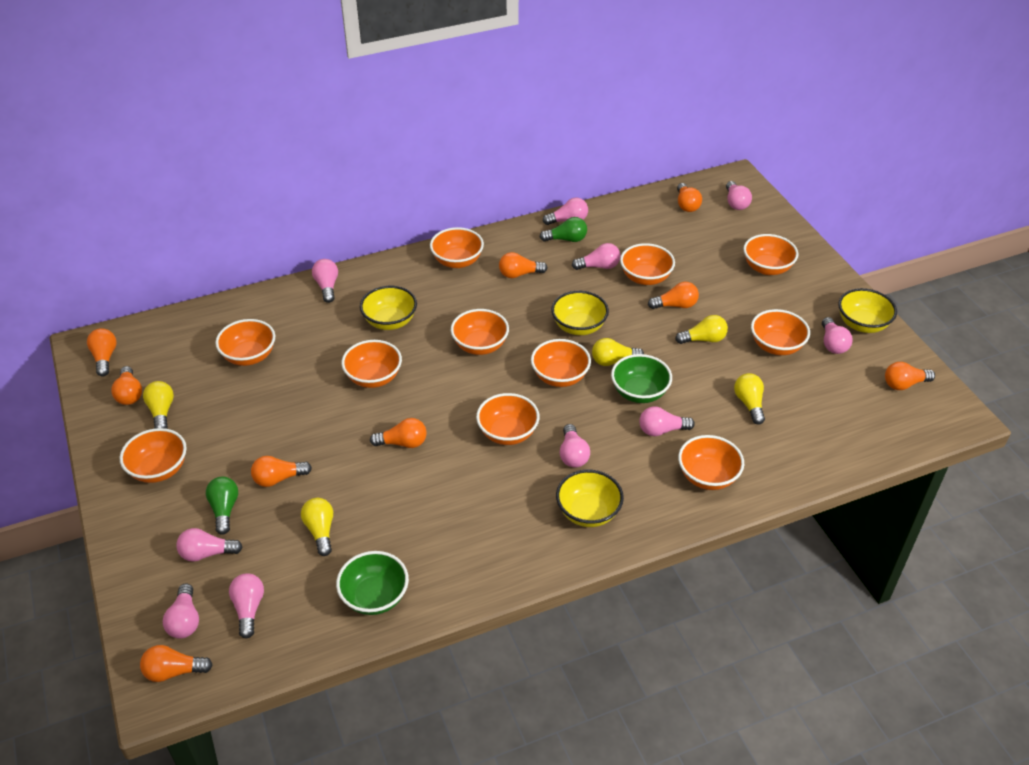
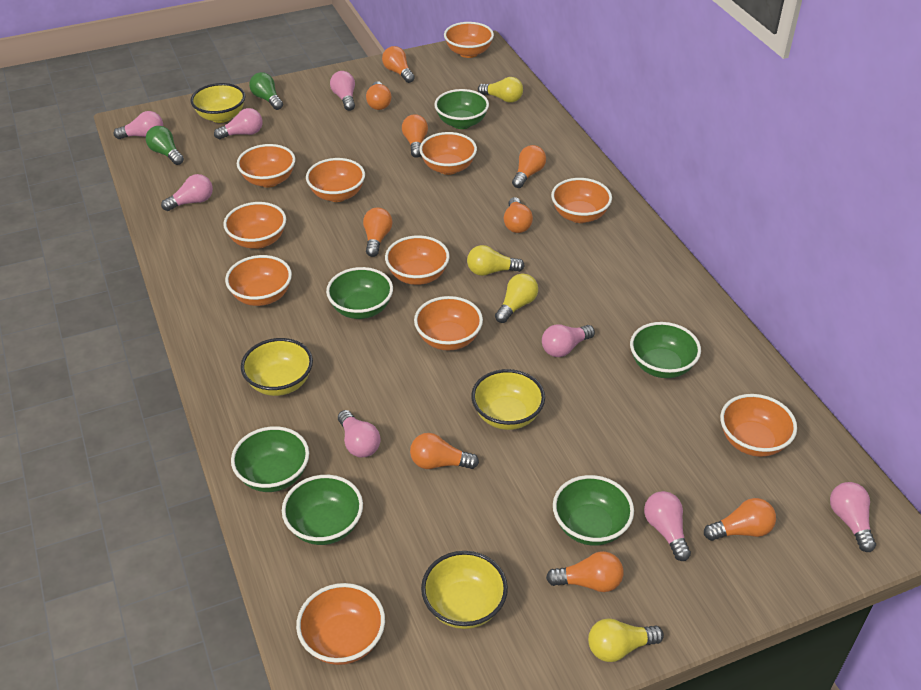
green bowl: [336,551,409,615] [611,354,672,403] = 2 -> [231,426,309,492] [282,475,363,545] [326,267,393,319] [434,89,489,129] [553,475,634,546] [630,322,701,378] = 6
pink light bulb: [163,584,199,639] [176,528,243,562] [229,573,264,639] [312,259,338,303] [543,198,588,225] [560,424,590,468] [572,243,620,270] [639,407,695,436] [726,181,752,210] [822,317,853,354] = 10 -> [114,111,163,139] [161,174,213,211] [214,108,263,139] [330,71,355,111] [338,410,381,458] [542,324,595,357] [644,491,691,561] [830,482,876,552] = 8
yellow light bulb: [143,381,174,429] [301,498,333,556] [592,338,644,366] [675,315,728,344] [734,373,765,425] = 5 -> [467,245,525,276] [478,77,523,103] [495,273,538,323] [588,618,664,662] = 4

